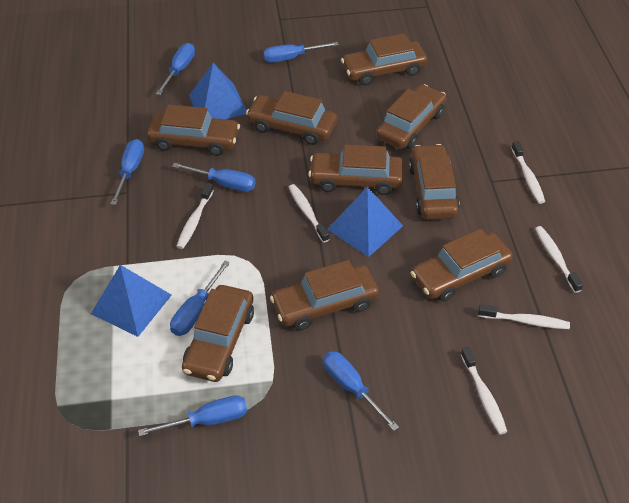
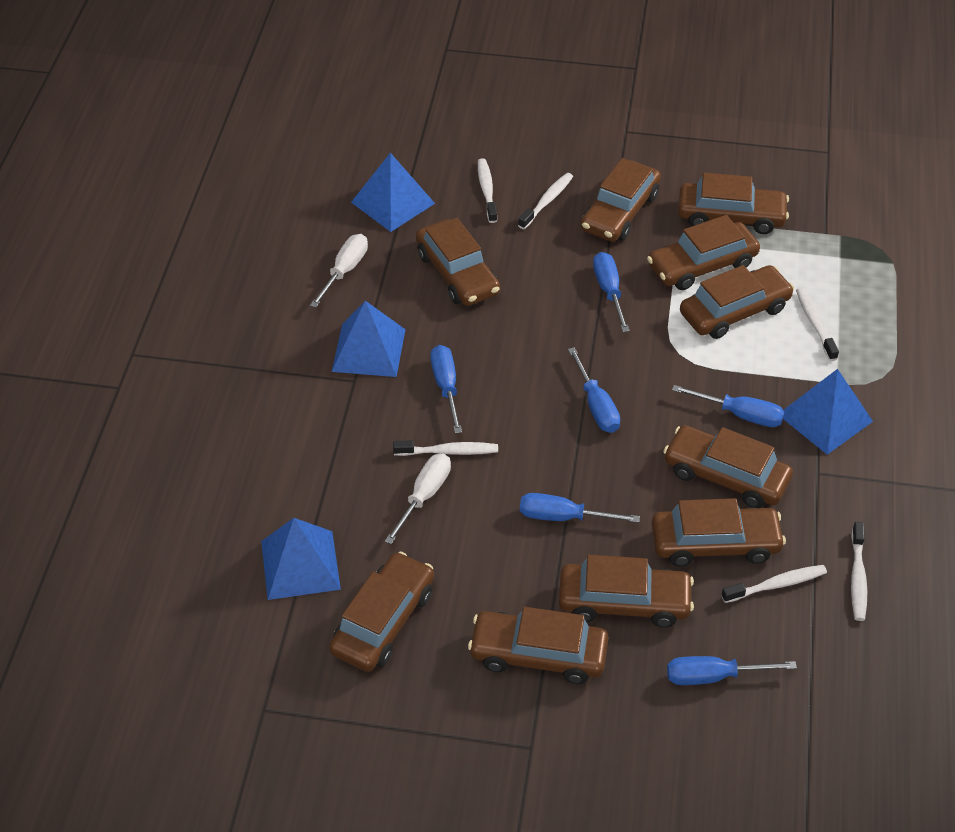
blue pyramid: [91,265,172,337] [189,63,247,119] [327,187,403,257] = 3 -> [261,518,341,600] [332,301,406,377] [351,153,435,232] [783,369,873,455] = 4
blue screwdriver: [111,139,144,205] [138,395,247,437] [156,43,195,95] [170,261,230,336] [172,163,255,192] [263,42,339,63] [323,351,399,431] = 7 -> [430,345,462,434] [520,493,640,523] [568,347,620,433] [593,252,630,332] [667,656,797,685] [672,385,785,427] = 6
brown car: [147,105,240,156] [182,285,254,382] [246,91,337,145] [270,260,379,330] [308,144,404,195] [341,33,427,85] [376,84,446,149] [409,144,460,219] [411,229,513,302] = 9 -> [329,551,434,672] [416,218,500,306] [468,607,609,684] [559,555,694,628] [581,158,661,242] [647,215,760,290] [652,498,786,567] [663,425,793,508] [678,173,789,234] [680,265,794,339] = 10
white screwdriver: none = 0 -> [310,234,368,308] [385,454,451,544] = 2

